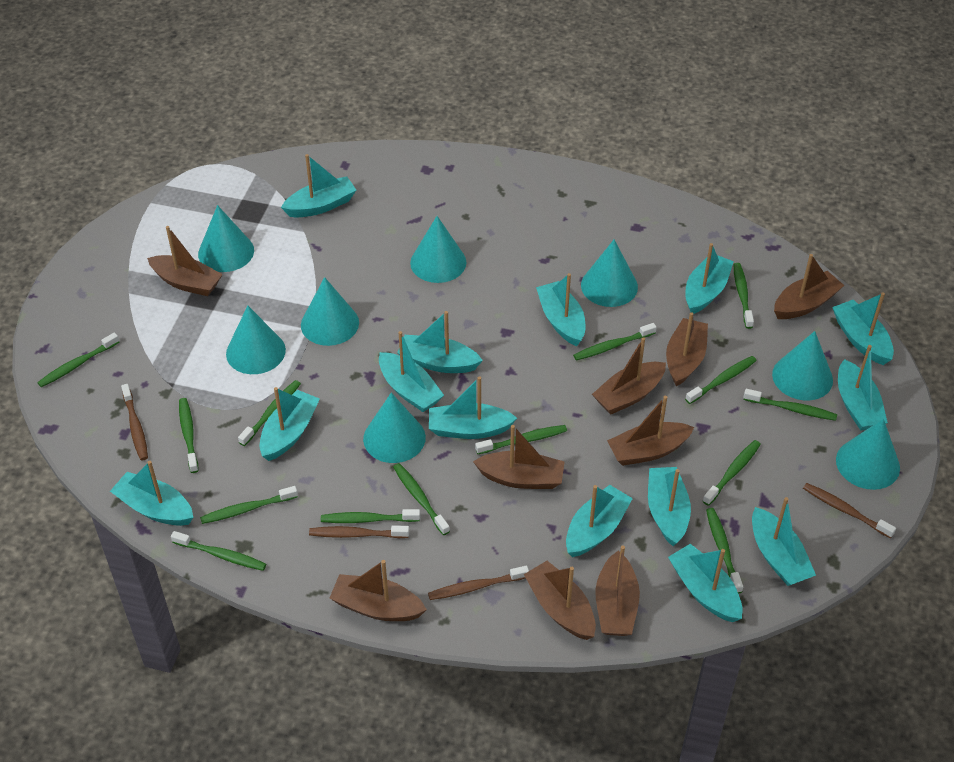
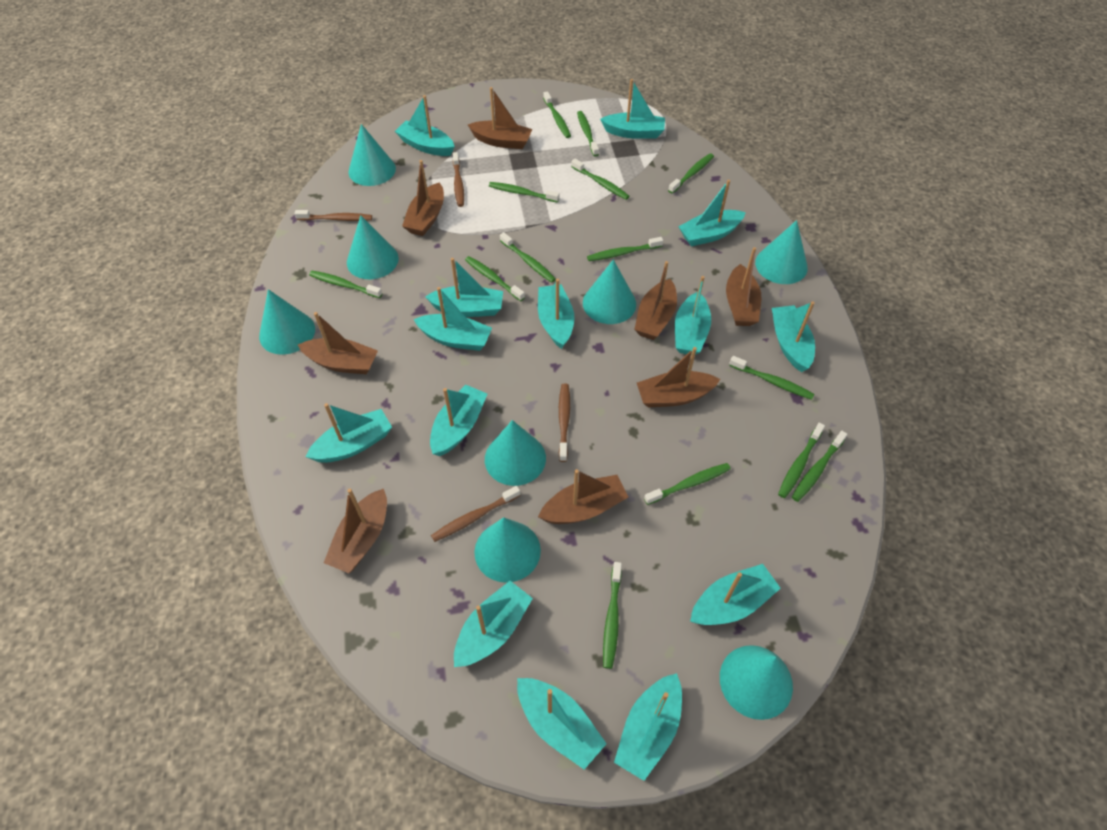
brown boat: [147,226,223,296] [330,560,427,621] [473,425,565,489] [524,561,596,640] [592,337,666,414] [595,546,640,636] [607,396,694,466] [666,312,708,386] [774,254,844,319] = 9 -> [298,312,378,374] [324,489,387,573] [402,160,444,236] [468,87,532,149] [538,469,628,524] [634,261,677,340] [637,347,720,408] [726,247,761,326] = 8

